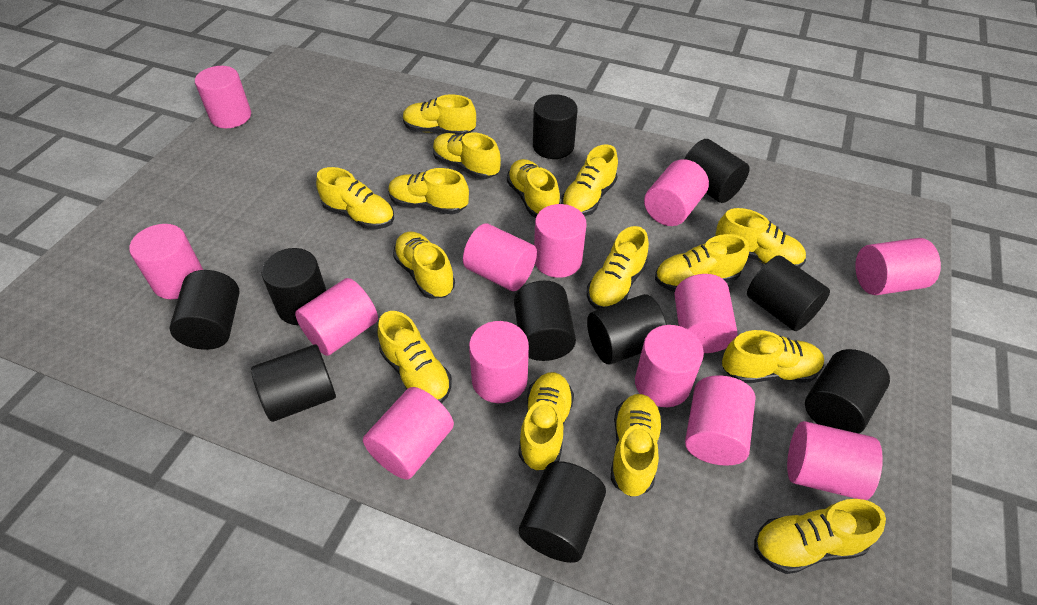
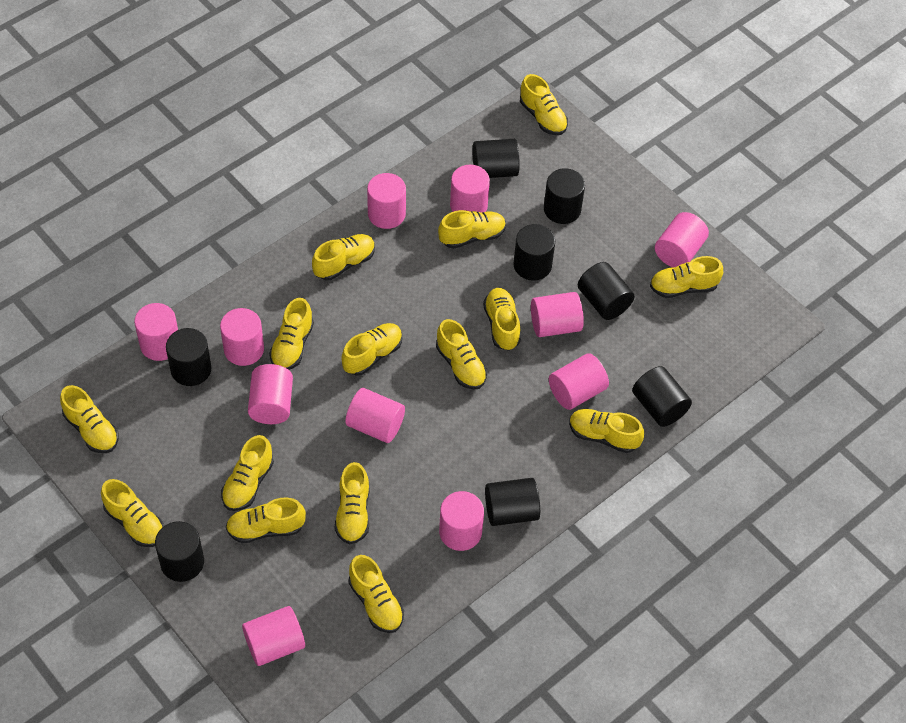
black cylinder: [169,270,240,350] [251,344,336,422] [261,248,327,325] [514,281,576,361] [519,461,606,563] [533,94,578,159] [587,294,667,365] [684,139,750,203] [747,255,830,331] [805,349,890,433] = 10 -> [155,521,204,582] [166,328,212,386] [473,139,520,178] [485,478,540,526] [513,224,555,281] [544,168,585,224] [578,262,635,320] [632,366,692,427] = 8
pink cylinder: [129,224,203,299] [195,66,251,128] [295,278,378,356] [363,387,454,480] [463,224,537,291] [469,321,529,403] [534,204,587,278] [635,325,704,407] [644,159,709,226] [674,274,737,353] [685,375,756,466] [787,421,883,500] [855,238,941,295] = 13 -> [134,303,178,361] [220,308,264,366] [242,606,305,666] [248,364,293,424] [345,388,405,443] [367,173,406,229] [439,491,484,551] [450,165,490,213] [531,292,584,337] [549,353,609,410] [655,212,709,267] = 11

